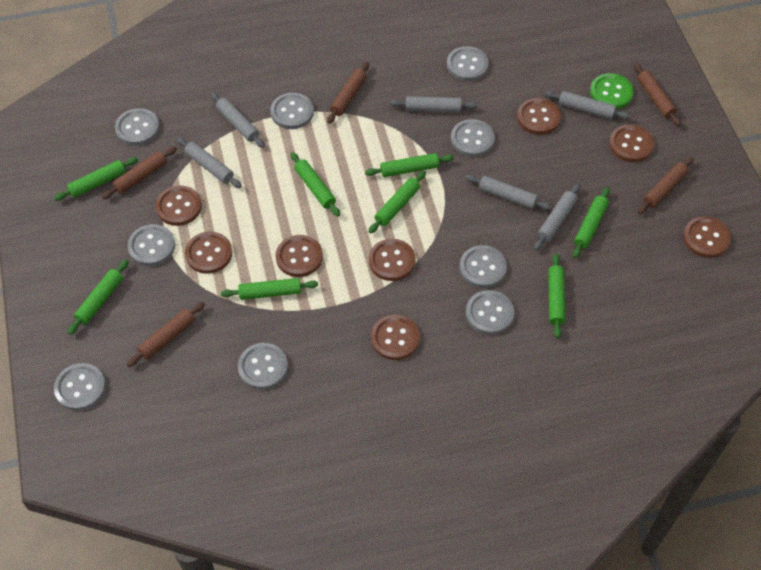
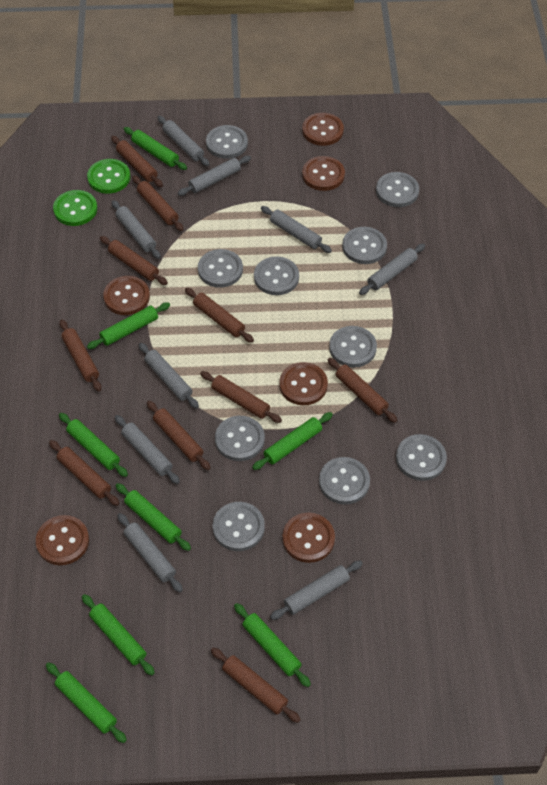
brown button: [155,186,202,226] [185,232,232,274] [276,235,323,277] [369,239,416,281] [371,315,420,360] [517,98,561,135] [609,125,654,162] [683,216,731,258] = 8 -> [36,515,89,565] [103,276,150,315] [279,362,328,405] [282,513,335,563] [302,113,344,146] [302,156,345,191] = 6
brown rolling pin: [102,147,177,199] [126,302,205,367] [327,62,369,124] [634,63,681,126] [638,157,693,214] = 5 -> [49,440,119,506] [59,320,101,392] [100,236,168,285] [111,136,163,187] [132,176,184,231] [147,401,210,470] [185,288,254,343] [200,371,282,423] [211,648,301,723] [328,358,397,423] = 10
green button: [590,73,634,109] = 1 -> [53,190,97,226] [87,159,130,194] = 2
grey button: [54,363,106,411] [115,108,160,146] [128,224,175,266] [238,343,288,390] [270,93,314,129] [447,46,489,81] [451,119,495,157] [460,245,507,288] [466,290,514,335] = 9 -> [198,249,243,288] [206,125,248,159] [213,502,265,551] [215,416,265,461] [254,256,299,295] [319,457,370,504] [329,326,377,367] [342,227,387,264] [376,172,419,207] [396,434,447,481] = 10
grey rolling pin: [177,137,242,188] [211,92,265,148] [390,96,478,112] [465,175,552,210] [534,183,580,251] [545,91,631,119] = 6 -> [112,200,161,259] [115,415,180,484] [117,513,183,593] [139,343,199,409] [157,116,209,166] [178,156,251,196] [261,206,332,253] [270,561,363,620] [359,244,425,295] = 9

